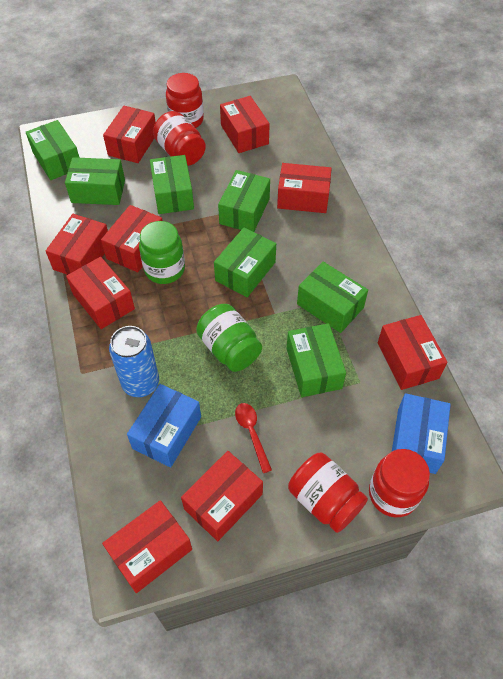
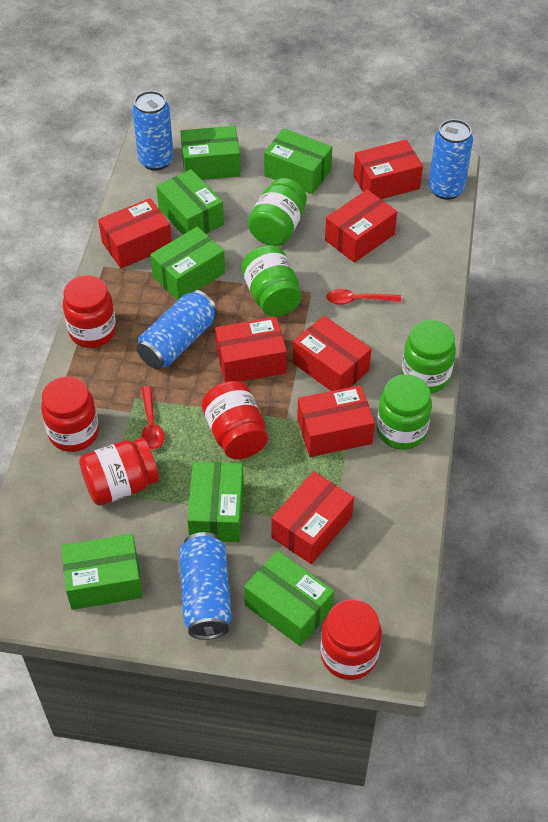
blue box: [127,384,201,468] [392,393,451,474] = 2 -> none = 0
blue can: [109,326,159,397] = 1 -> [132,91,174,171] [136,290,217,369] [179,532,232,640] [429,119,473,200] = 4
green jar: [139,221,185,284] [196,304,262,372] = 2 -> [241,245,302,317] [248,178,307,246] [377,374,432,450] [402,320,456,393] = 4
red box: [46,214,108,275] [66,257,135,329] [101,205,163,272] [102,500,192,593] [103,106,156,163] [181,451,263,541] [220,96,270,153] [277,163,332,213] [378,315,448,390] = 9 -> [98,198,172,269] [215,317,287,382] [271,471,354,564] [293,316,371,391] [297,385,375,457] [325,190,397,263] [353,140,423,199] = 7
red jar: [153,111,206,166] [166,73,204,128] [288,453,368,533] [369,449,430,517] = 4 -> [41,377,99,452] [63,275,116,348] [79,438,159,506] [202,381,268,459] [320,599,382,680] = 5
red spoon: [235,403,272,473] = 1 -> [141,386,164,449] [326,289,401,305] = 2

